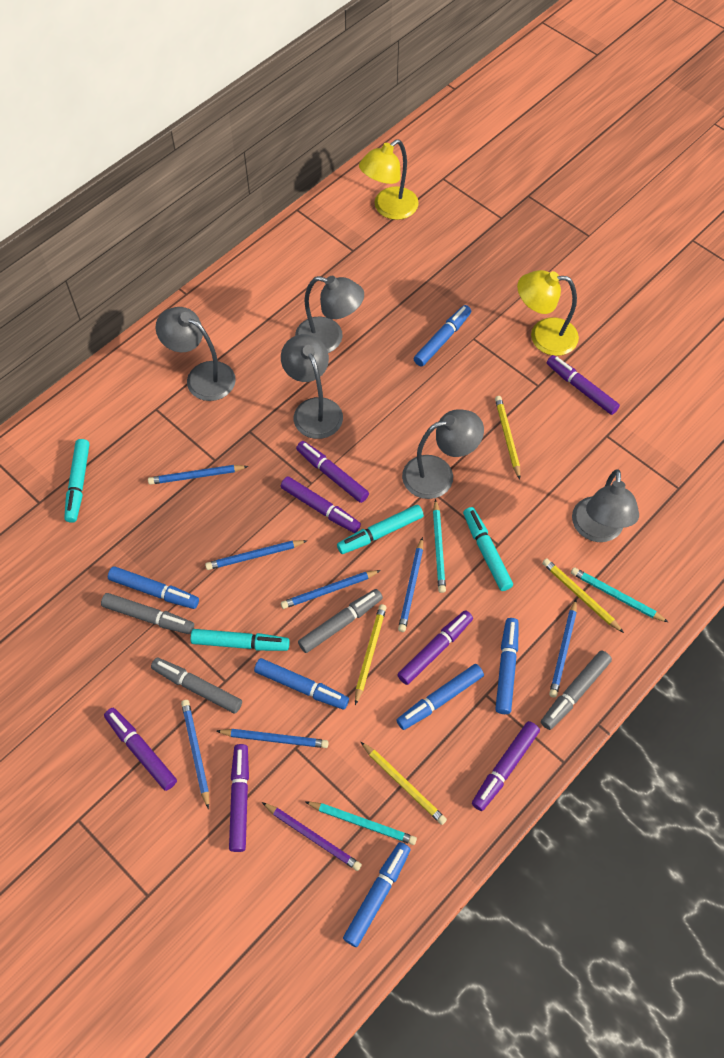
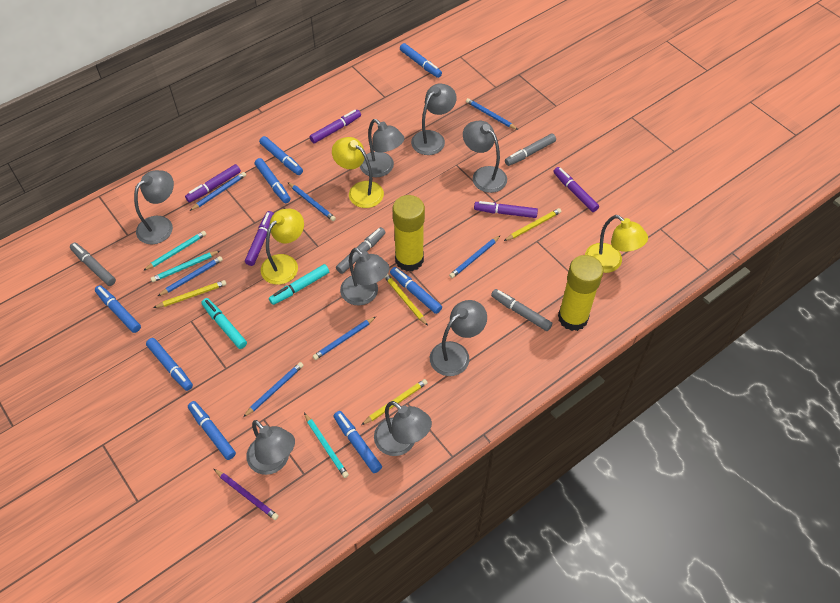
blue marker: [108,566,199,609] [254,658,349,709] [343,842,411,947] [397,664,484,730] [414,305,471,367] [495,618,519,714] = 6 -> [95,285,141,333] [146,338,193,391] [188,401,236,460] [255,158,290,203] [259,136,303,175] [333,411,382,473] [390,267,442,314] [400,43,442,78] = 8
grey lamp: [155,307,236,401] [281,334,343,439] [295,276,364,353] [402,409,484,499] [572,469,639,542] = 5 -> [134,170,174,244] [247,420,295,475] [340,248,390,305] [360,119,405,177] [374,401,432,456] [411,83,457,155] [430,300,487,376] [463,121,507,193] = 8
purple marker: [104,708,177,791] [229,744,249,852] [281,476,361,533] [296,441,369,503] [397,610,473,685] [472,721,540,811] [547,355,620,415] = 7 -> [185,164,241,203] [245,211,274,266] [309,110,361,143] [474,201,538,218] [553,167,599,212] = 5
turquoise marker: [64,439,90,523] [190,629,290,651] [337,505,424,554] [463,507,513,591] = 4 -> [201,298,247,349] [269,264,329,305] = 2
yellow glue stick: none = 0 -> [392,195,425,271] [558,255,604,331] = 2
yellow lamp: [359,139,419,220] [517,270,579,356] = 2 -> [261,209,304,285] [332,137,384,208] [585,215,648,273] = 3

